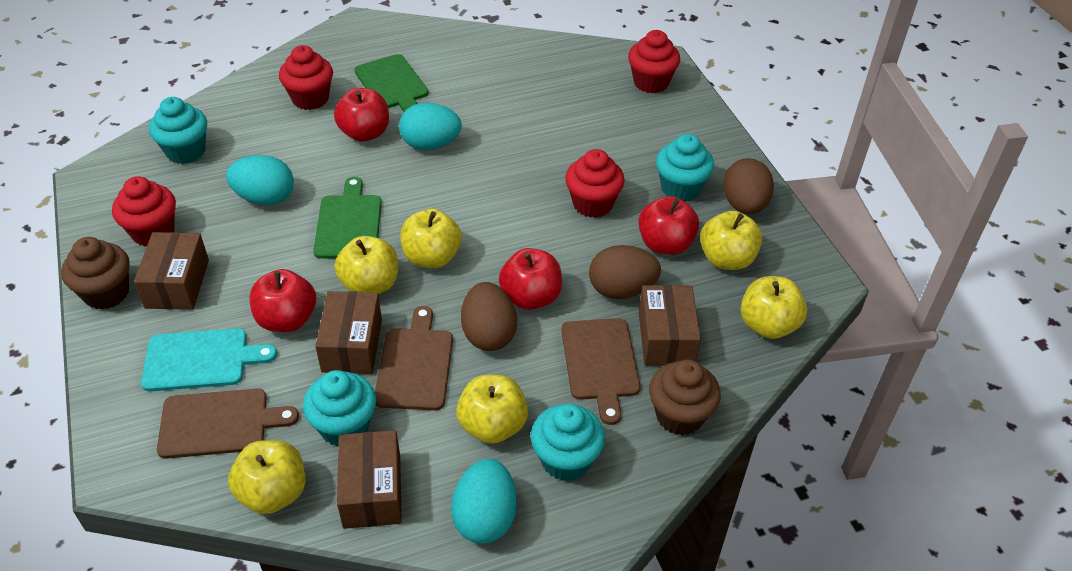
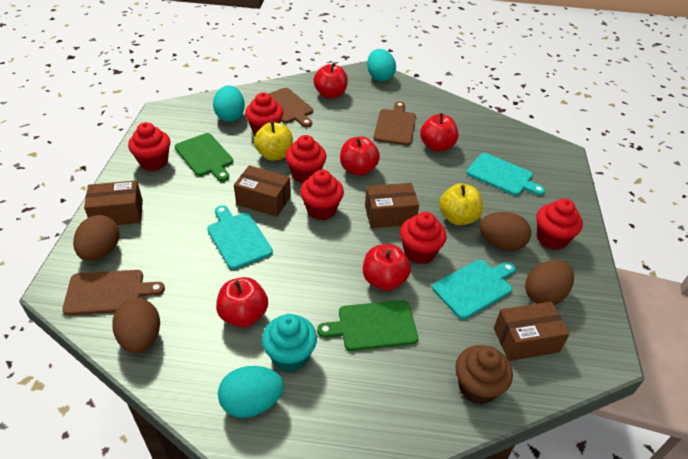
brown cupcake: [61,237,130,309] [649,359,721,435] = 2 -> [455,345,513,405] = 1
brown egg: [461,282,517,351] [589,245,661,299] [723,158,774,214] = 3 -> [73,215,120,261] [112,298,160,353] [479,212,531,251] [525,260,574,305] = 4
red apple: [250,269,316,332] [334,88,389,142] [499,248,562,310] [638,196,699,255] = 4 -> [216,277,268,327] [314,63,348,99] [340,136,380,176] [363,244,411,291] [420,113,459,152] = 5
red cupcake: [112,176,176,247] [279,45,333,110] [565,149,625,218] [628,30,680,93] = 4 -> [128,122,170,171] [245,92,283,135] [285,135,327,183] [300,170,344,220] [400,212,447,264] [536,199,583,250] = 6
turquoise cupcake: [149,97,207,164] [303,370,376,447] [531,404,605,481] [656,134,714,202] = 4 -> [262,314,317,372] = 1
turquoise cutting board: [141,328,277,391] = 1 -> [207,205,273,270] [432,260,516,319] [466,153,545,196] = 3
yellow apple: [228,440,306,514] [335,236,398,294] [400,209,462,268] [456,375,528,444] [700,211,762,270] [741,276,807,339] = 6 -> [254,121,293,161] [439,184,483,225] = 2

